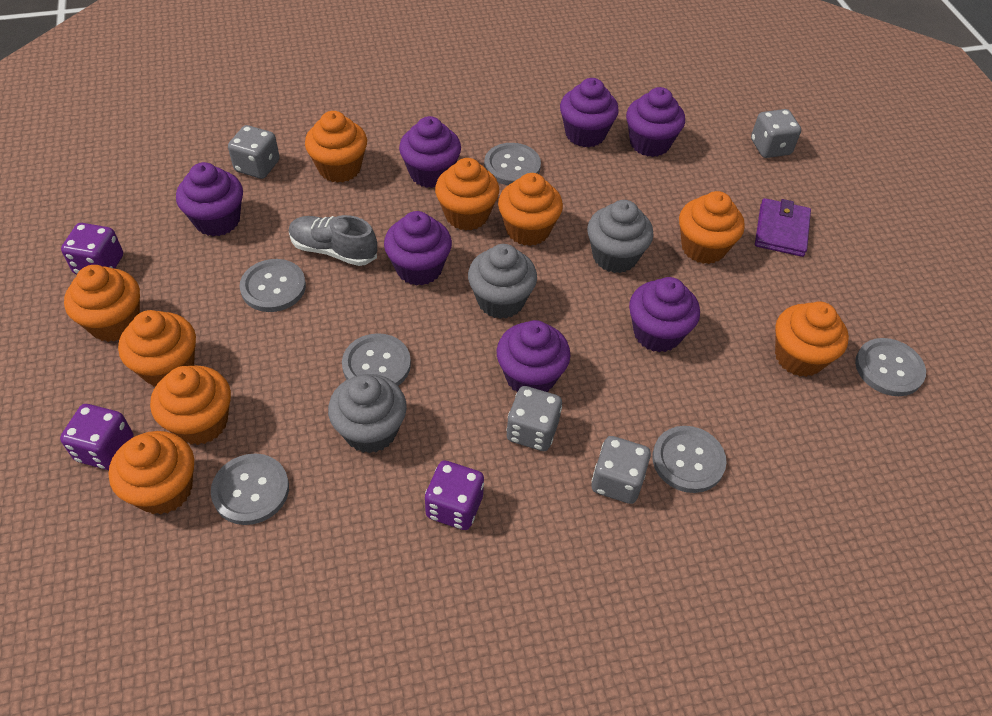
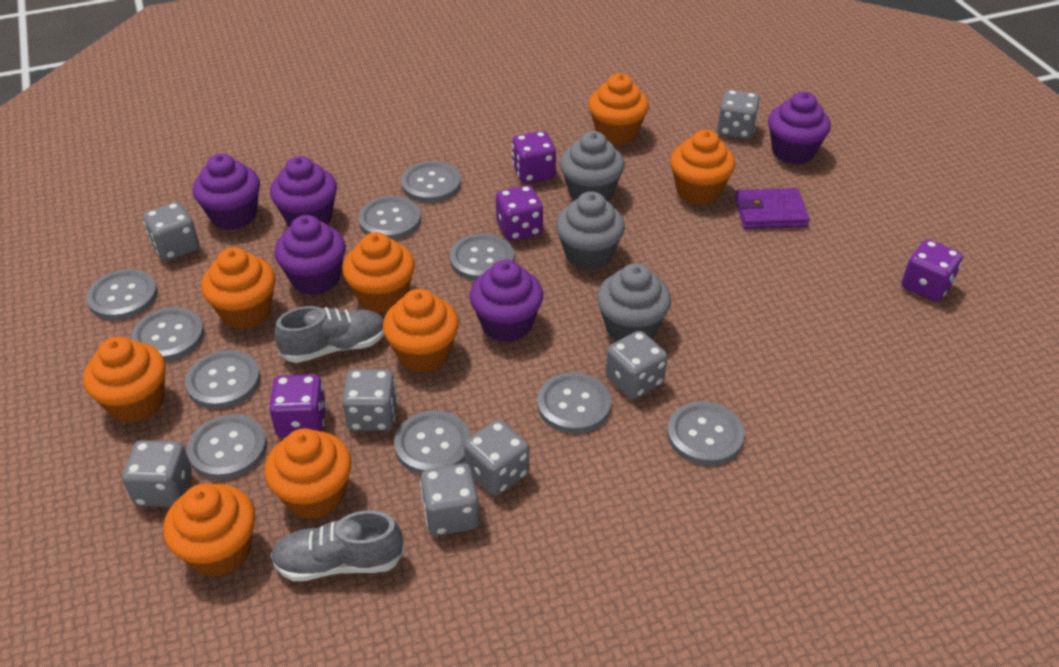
grey button: [211,454,289,525] [240,259,306,312] [342,333,411,386] [484,143,541,185] [652,426,727,493] [855,338,926,396] = 6 -> [86,269,158,320] [131,307,204,362] [185,350,260,409] [187,414,267,480] [358,196,421,240] [394,411,471,475] [401,161,461,203] [450,233,514,281] [537,372,611,434] [667,401,745,466] = 10
grey dice: [228,125,280,179] [507,386,562,451] [592,436,651,504] [751,109,801,158] = 4 -> [122,440,192,507] [143,202,199,261] [342,369,397,431] [420,463,480,536] [464,420,529,496] [606,331,667,399] [717,90,760,139] = 7
grey shoe: [289,215,377,266] = 1 -> [271,511,404,581] [274,306,384,363] = 2
orange cupcake: [64,265,140,342] [109,431,194,515] [118,310,196,386] [150,365,231,445] [305,111,367,183] [435,158,499,231] [498,173,563,246] [679,191,745,264] [775,301,849,377] = 9 -> [83,337,166,423] [163,484,256,577] [201,247,276,329] [264,428,352,520] [342,232,415,313] [383,289,459,373] [588,73,649,145] [670,130,735,205] = 8
purple cupcake: [176,162,243,236] [384,211,452,286] [399,116,461,188] [497,320,570,392] [560,78,619,147] [626,87,685,157] [629,277,700,352] = 7 -> [193,154,260,230] [270,156,337,227] [274,215,346,295] [469,260,543,342] [768,91,831,164] = 5
purple dice: [60,404,133,470] [61,223,123,275] [425,461,484,530] = 3 -> [269,374,326,437] [496,185,543,241] [512,131,556,183] [902,239,963,302] = 4

